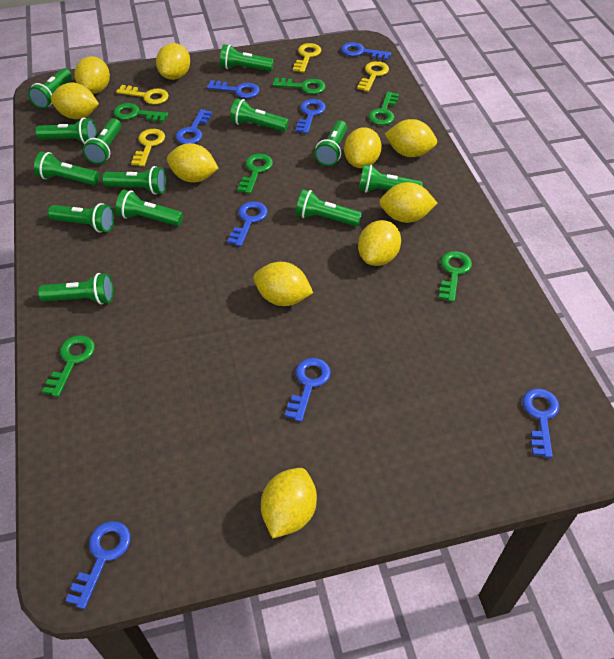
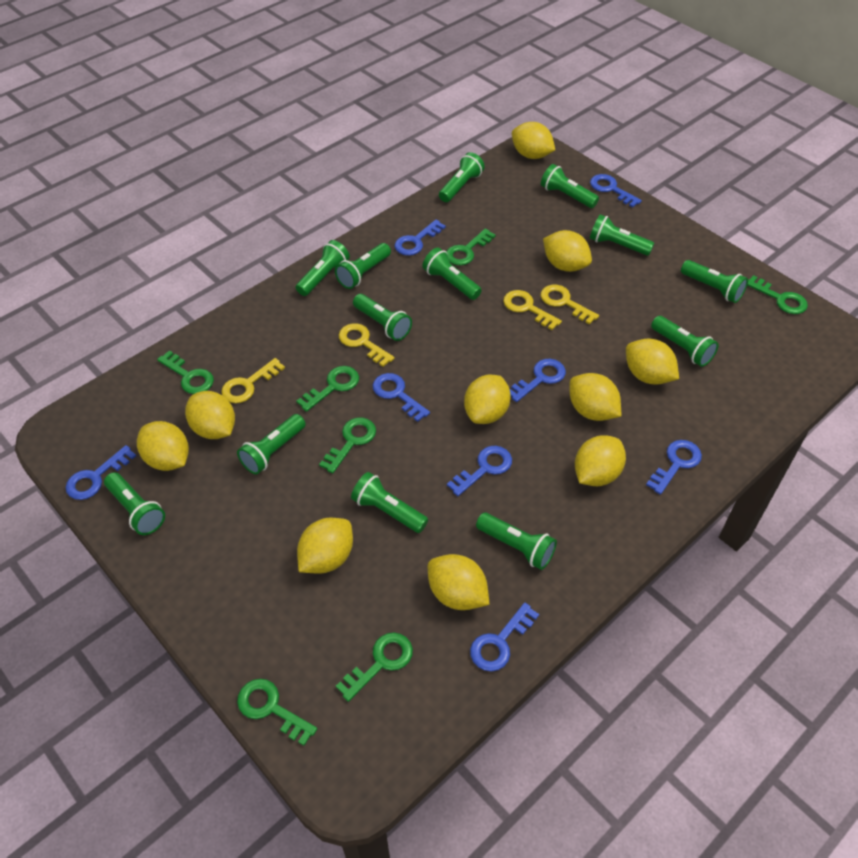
green key: [42,335,95,397] [113,103,168,122] [238,154,273,194] [272,78,326,94] [369,92,399,125] [439,251,472,302] = 6 -> [157,350,214,394] [237,679,317,746] [296,366,359,412] [319,417,376,474] [336,633,413,702] [446,228,496,266] [747,275,808,314] = 7

